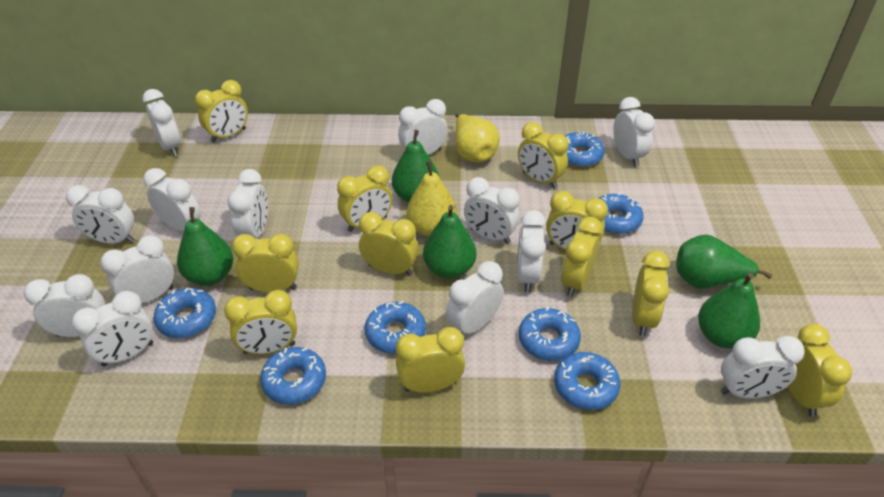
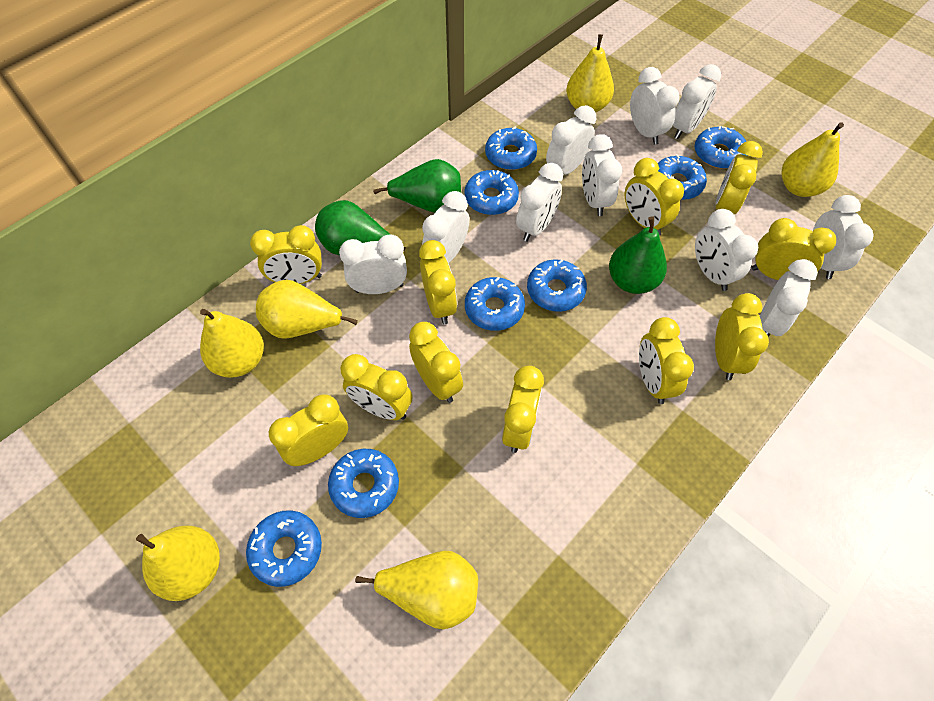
blue donut: [153,288,216,338] [260,347,326,404] [365,301,426,354] [519,307,581,361] [554,352,620,410] [565,132,605,167] [599,193,644,234] = 7 -> [246,510,322,587] [328,449,399,518] [464,170,519,215] [465,277,525,331] [485,126,537,170] [527,259,587,312] [658,154,707,200] [694,126,747,169] = 8
green pear: [177,207,233,286] [392,130,439,203] [423,205,476,279] [676,234,772,289] [698,273,760,349] = 5 -> [315,200,406,255] [373,159,461,213] [609,216,667,294] = 3
white clock: [24,274,106,337] [66,185,134,244] [72,291,153,367] [100,235,174,303] [142,89,181,156] [143,168,201,231] [228,169,268,238] [398,99,448,155] [446,261,504,334] [464,177,520,244] [517,210,546,292] [613,97,655,167] [721,336,805,399] = 13 -> [339,235,407,294] [422,191,470,263] [516,163,563,242] [546,105,597,175] [582,134,622,216] [630,67,680,145] [673,64,721,139] [695,209,758,291] [760,259,818,337] [813,195,873,279] = 10
yellow pear: [407,161,457,237] [455,114,500,163] = 2 -> [136,526,220,601] [200,309,264,378] [256,280,358,339] [355,551,478,629] [566,34,614,112] [782,122,844,197] = 6

